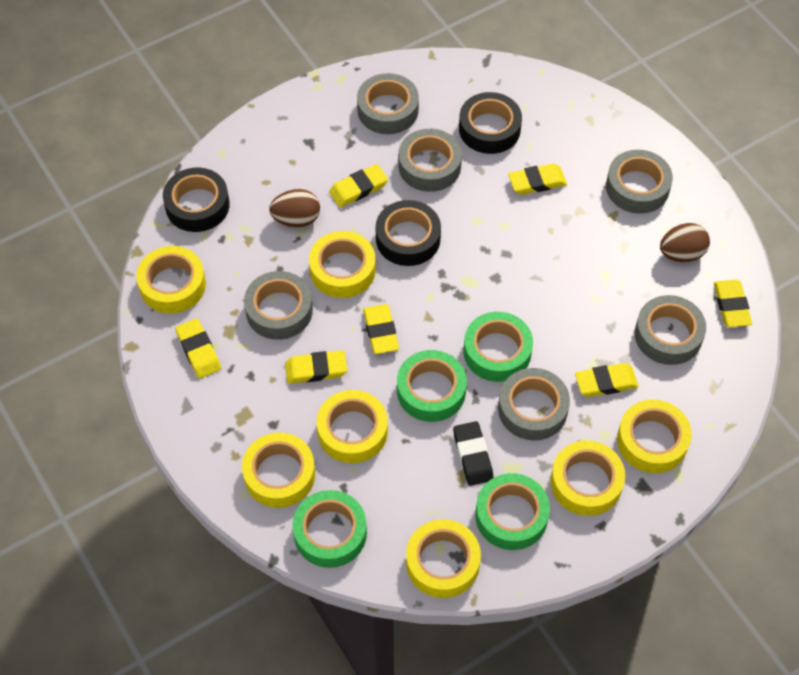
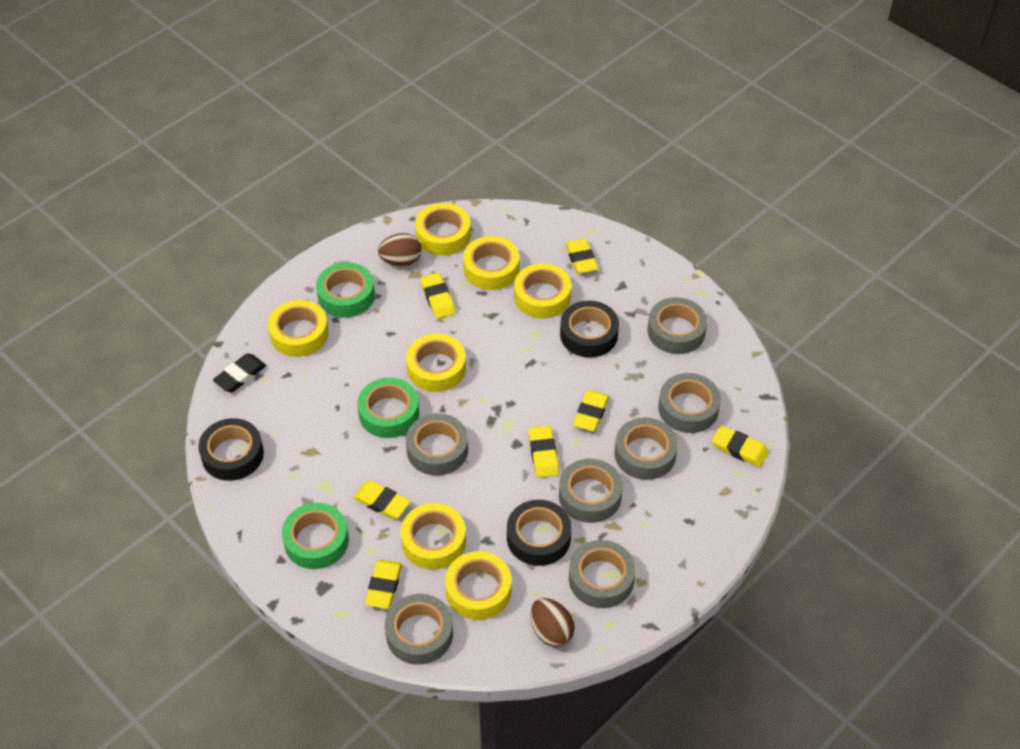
green tape: [292,490,367,568] [397,350,467,422] [464,312,533,382] [475,473,550,550] = 4 -> [282,503,349,569] [316,262,375,318] [357,378,419,438] = 3
grey tape: [244,271,313,340] [357,73,419,134] [398,129,462,192] [498,368,570,440] [606,150,673,214] [635,295,706,365] = 6 -> [385,594,453,665] [406,413,468,476] [559,459,623,523] [569,540,635,608] [614,417,678,480] [647,297,707,354] [658,373,721,433] = 7

